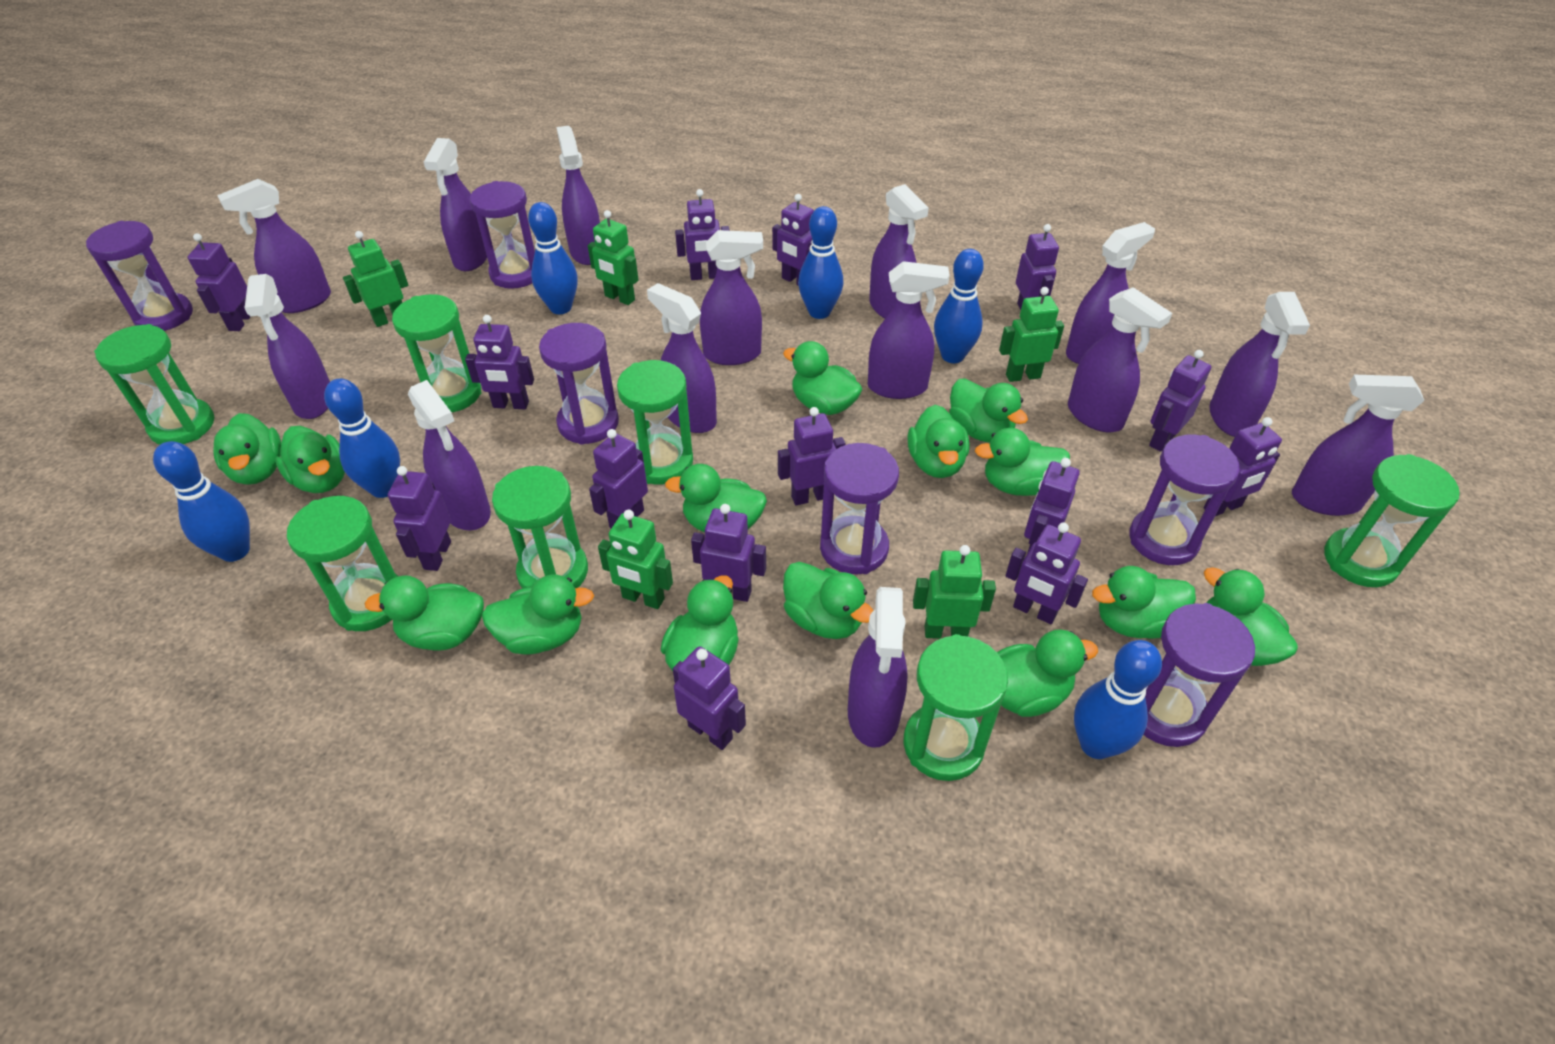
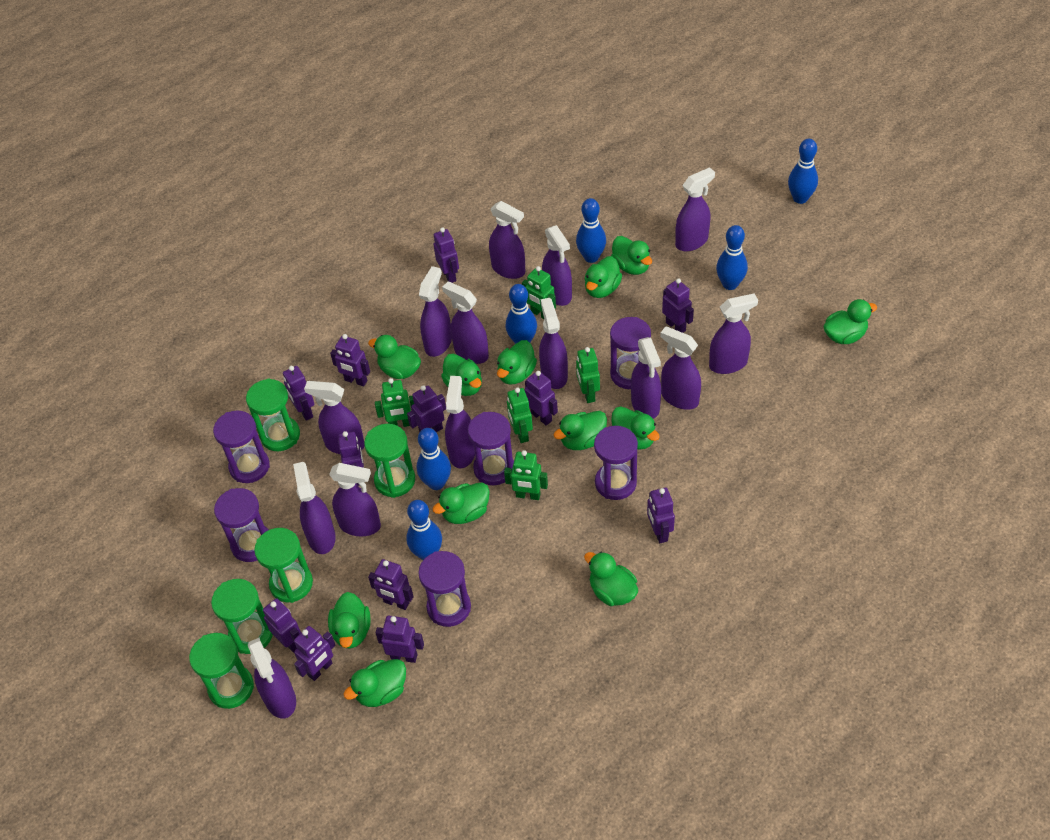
green duck: [213,413,281,485] [275,426,345,493] [365,575,484,651] [482,574,594,655] [661,575,739,671] [665,464,767,532] [783,341,862,415] [783,562,874,639] [908,405,969,478] [949,379,1028,443] [975,428,1070,496] [997,629,1098,717] [1092,566,1196,639] [1204,567,1298,666] = 14 -> [328,592,371,649] [343,659,406,707] [368,335,421,379] [432,483,490,524] [441,354,482,396] [497,340,537,385] [554,411,607,450] [584,552,638,606] [585,256,622,298] [611,236,652,275] [611,406,659,450] [824,299,877,344] = 12
green hourglass: [94,324,214,445] [287,496,398,631] [392,294,481,412] [492,466,588,589] [617,360,693,485] [904,634,1008,781] [1324,454,1460,587] = 7 -> [189,633,254,709] [211,579,273,654] [246,379,300,451] [254,528,313,603] [364,424,415,498] = 5
purple robot: [188,233,250,331] [388,466,451,571] [465,315,534,409] [589,429,648,528] [673,646,746,750] [675,189,730,280] [691,504,766,602] [772,194,814,286] [778,407,846,506] [1006,523,1088,624] [1016,224,1059,310] [1024,458,1080,552] [1149,350,1211,452] [1204,417,1282,516] = 14 -> [263,598,301,653] [283,366,314,421] [294,626,335,681] [330,334,370,386] [338,431,364,486] [368,559,414,610] [375,615,424,663] [407,385,446,433] [433,227,459,283] [524,371,558,426] [647,487,675,543] [662,278,694,333] = 12

